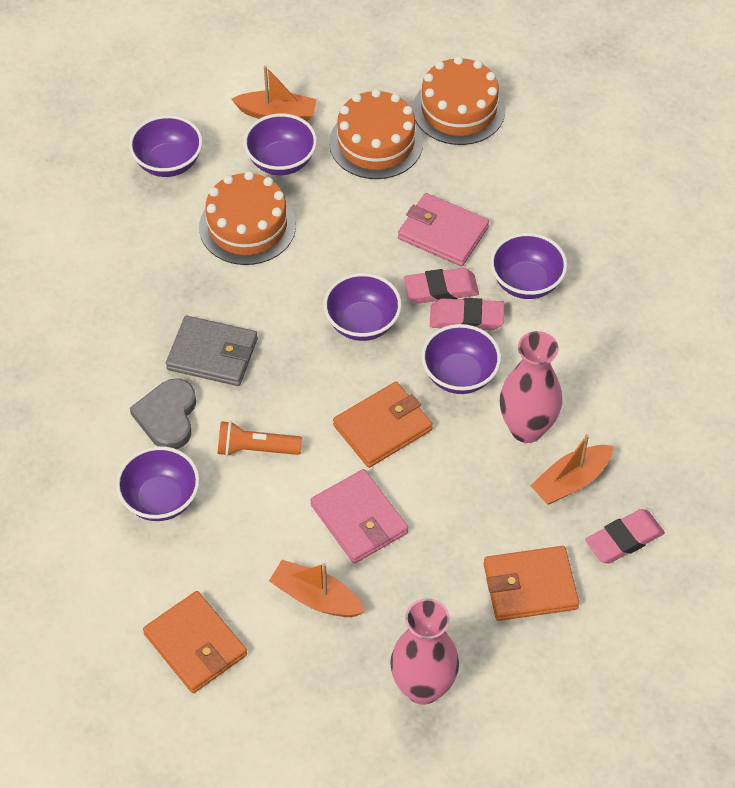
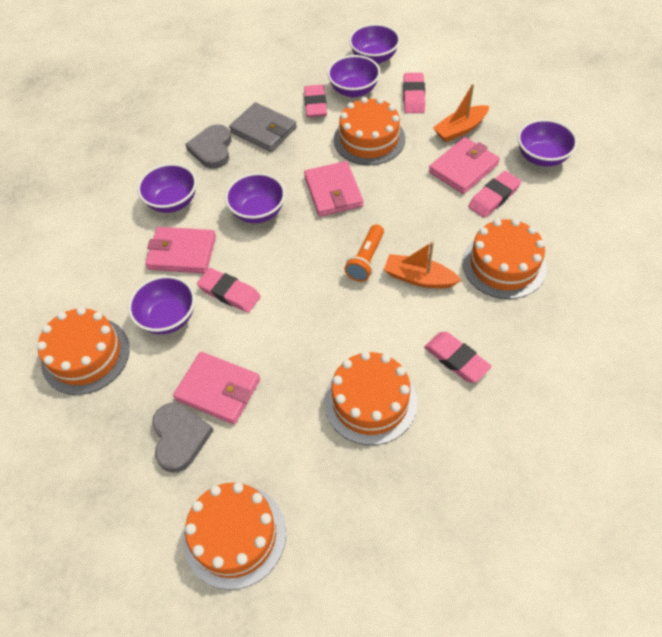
grey heart: [130,378,196,449] = 1 -> [152,403,214,473] [185,124,231,169] = 2
orange boat: [231,66,317,121] [269,560,365,617] [530,434,614,504] = 3 -> [384,241,461,288] [433,84,489,142] = 2
orange cake: [199,171,296,265] [329,89,423,179] [413,56,505,145] = 3 -> [37,307,130,395] [183,482,286,590] [324,351,417,445] [334,97,405,165] [462,218,547,299] = 5
orange wallet: [143,591,247,693] [333,382,433,468] [484,546,579,621] = 3 -> none = 0
pink eraser: [404,268,479,303] [430,298,504,331] [585,509,665,564] = 3 -> [197,268,261,313] [304,85,327,117] [403,73,425,113] [424,332,492,383] [468,171,521,218] = 5
pink vase: [390,598,459,705] [500,331,562,443] = 2 -> none = 0
pink wallet: [310,469,408,564] [398,193,489,266] = 2 -> [145,227,216,273] [173,352,260,424] [304,161,363,217] [429,137,500,194] = 4

